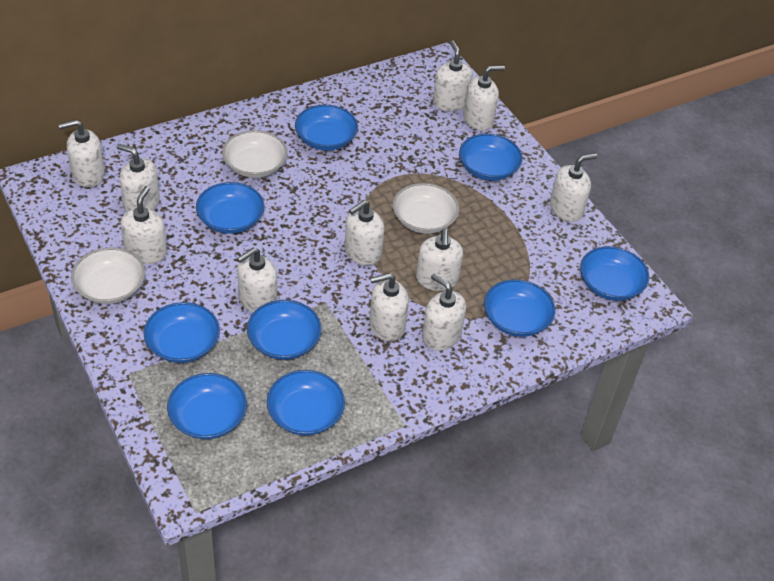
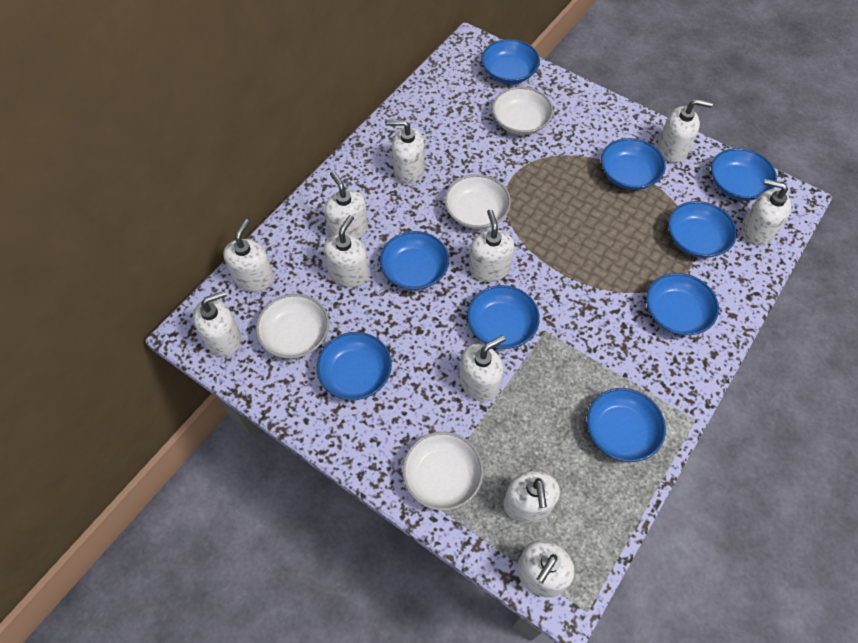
white bowl: [71,247,145,304] [222,130,287,178] [393,183,459,234] = 3 -> [256,294,329,359] [402,432,484,511] [445,175,511,229] [492,87,553,135] = 4

